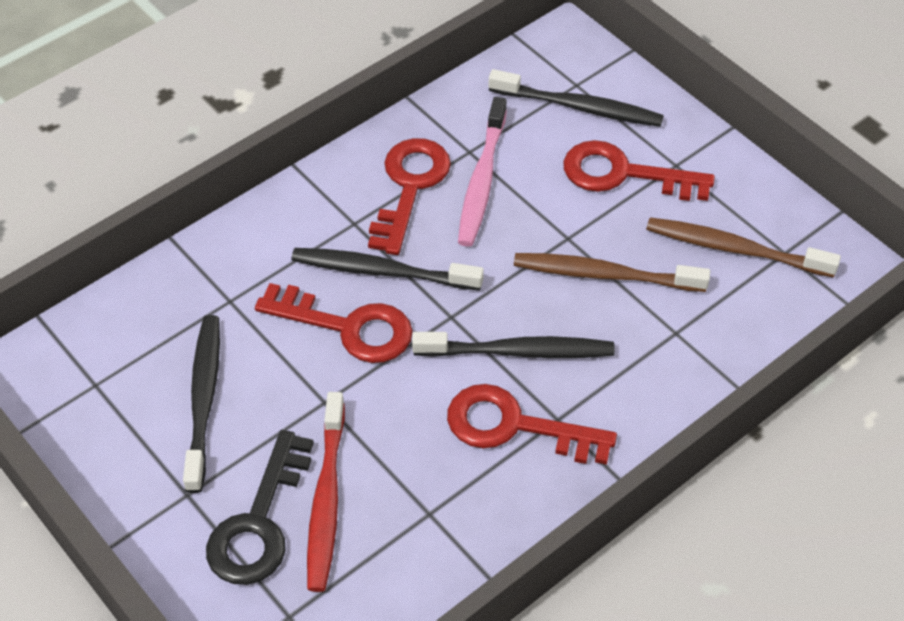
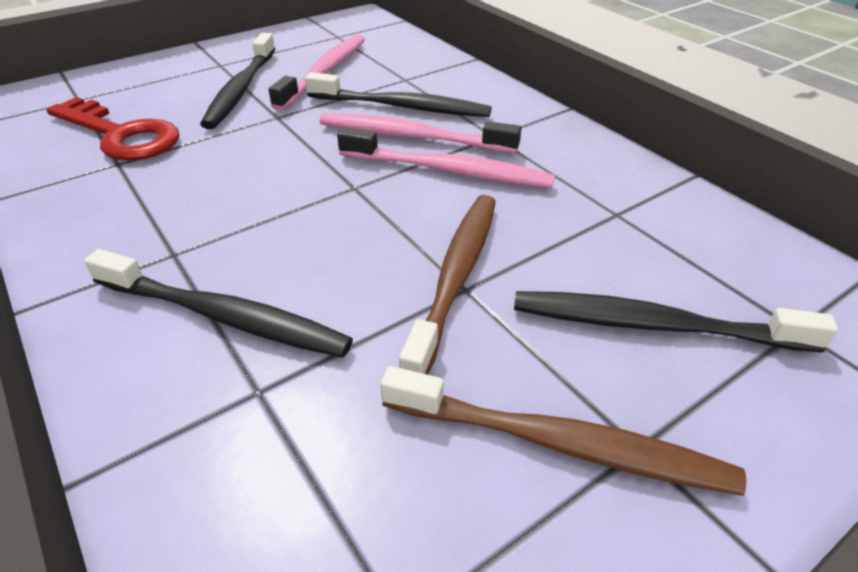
black key: [206,430,314,585] = 1 -> none = 0
pink toothbrush: [458,97,507,247] = 1 -> [269,35,365,111] [320,113,522,153] [337,127,555,188] = 3
red key: [255,283,413,363] [368,138,451,255] [447,384,617,465] [563,140,715,201] = 4 -> [46,97,179,161] = 1
red toothbrush: [307,392,345,592] = 1 -> none = 0

